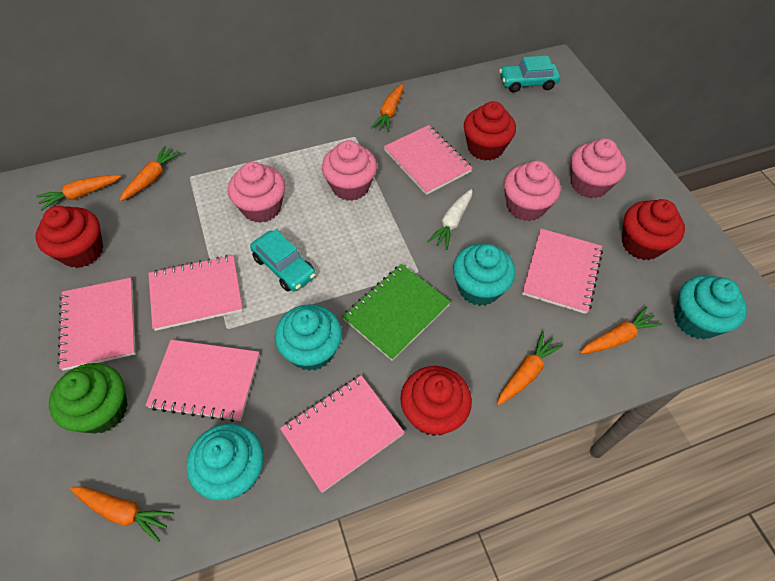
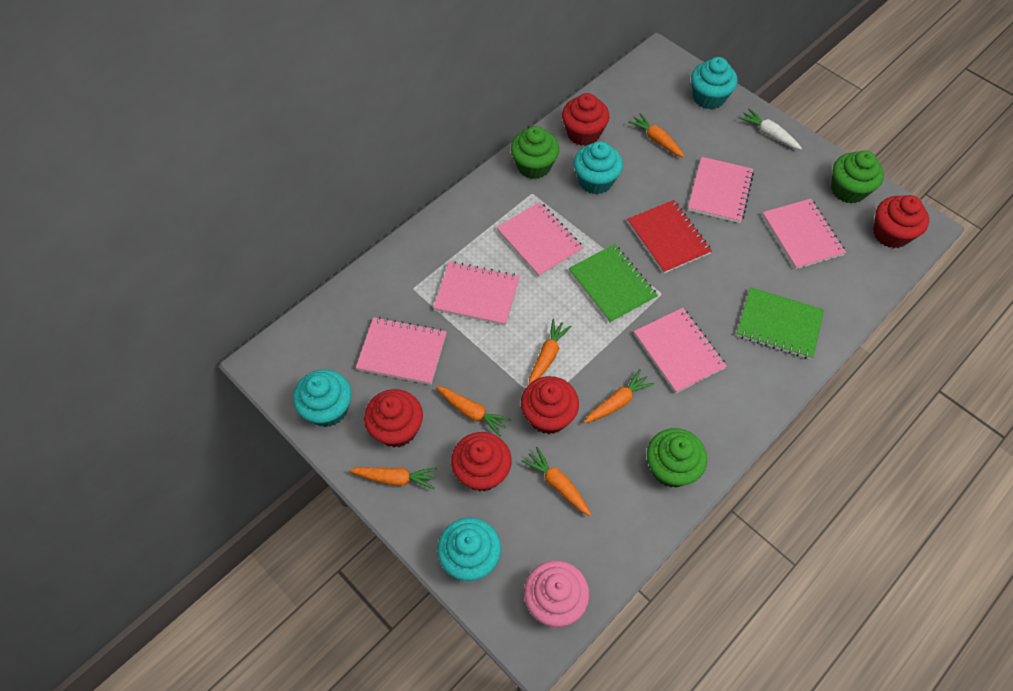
green cupcake: [49,363,128,434] = 1 -> [511,126,559,179] [647,428,707,487] [831,150,884,204] = 3
green notebook: [342,264,451,361] = 1 -> [569,244,658,324] [736,287,824,359] = 2
pink cupcake: [228,162,285,223] [322,140,377,201] [504,161,561,221] [570,138,627,198] = 4 -> [524,560,589,627] = 1
red cupcake: [35,206,103,268] [400,366,472,436] [464,101,516,161] [622,199,685,260] = 4 -> [364,389,423,447] [451,432,512,491] [521,376,579,434] [562,93,610,146] [873,195,929,248] = 5
red notebook: none = 0 -> [627,200,712,274] = 1
turquoise car: [250,230,316,292] [499,56,560,93] = 2 -> none = 0

